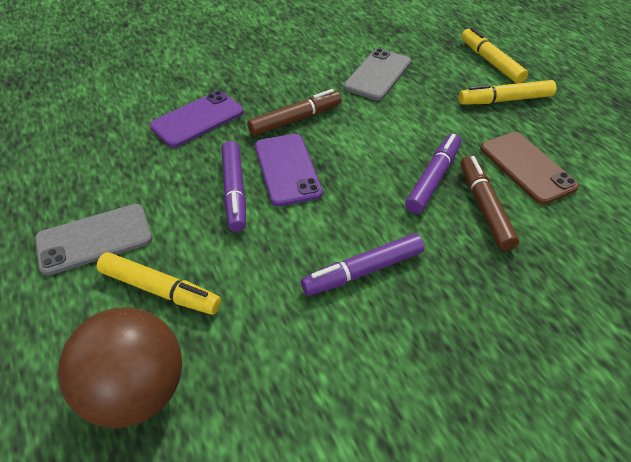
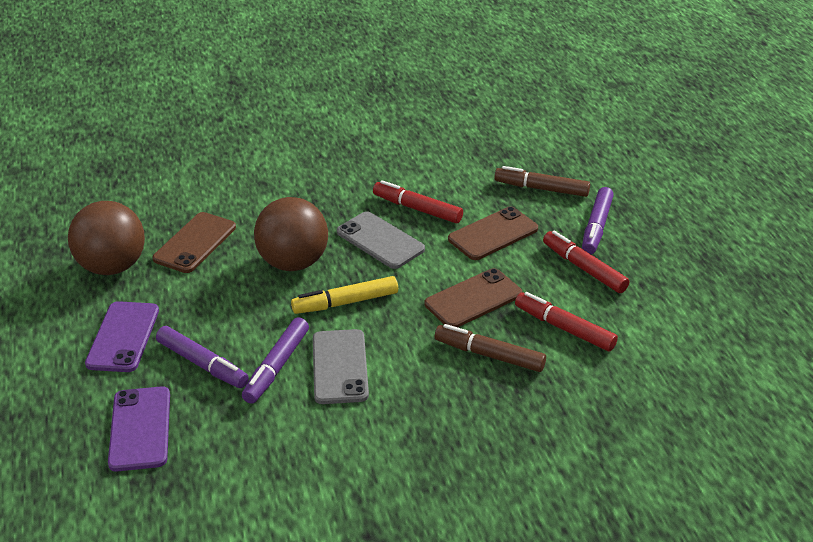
brown ball: [58,307,182,428] = 1 -> [68,201,145,275] [254,197,328,271] = 2
brown phone: [480,132,579,205] = 1 -> [153,212,236,273] [425,268,522,327] [448,206,538,260] = 3
red marker: none = 0 -> [373,180,463,223] [515,292,618,351] [543,231,629,293] = 3
yellow marker: [97,252,221,315] [459,80,556,105] [461,27,528,83] = 3 -> [291,276,398,314] = 1

